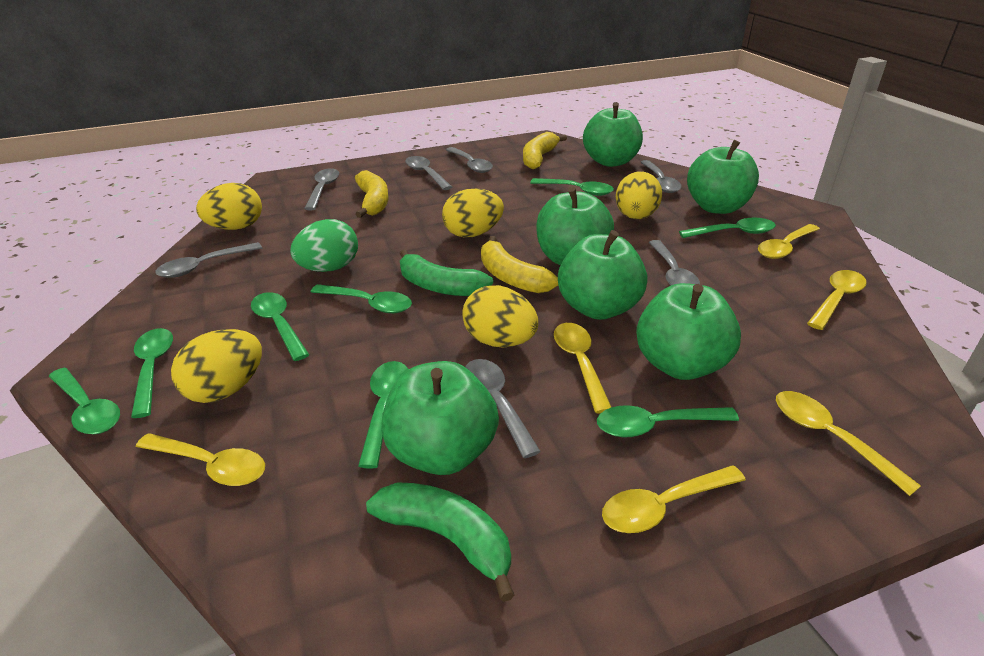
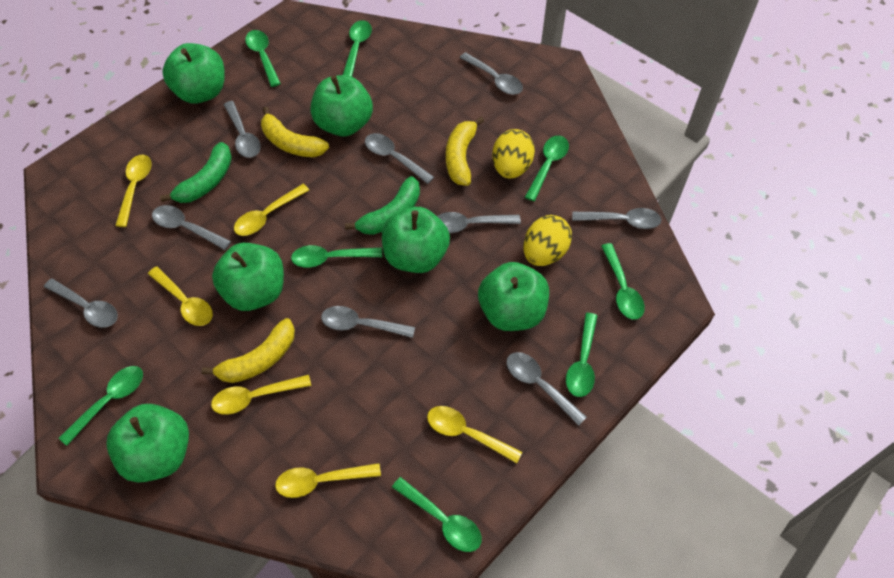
green egg: [290,219,358,272] = 1 -> none = 0
grey spoon: [155,242,262,278] [304,168,339,211] [405,156,452,190] [446,147,493,173] [465,359,541,458] [641,160,682,193] [649,240,700,286] = 7 -> [44,278,118,328] [152,205,231,250] [223,101,261,158] [321,306,415,338] [365,133,434,184] [437,212,521,233] [460,52,523,95] [506,352,587,426] [572,208,661,229] = 9
yellow egg: [171,329,262,403] [196,183,262,230] [442,188,504,238] [462,285,538,348] [616,171,662,219] = 5 -> [492,129,535,179] [523,215,572,266] = 2

